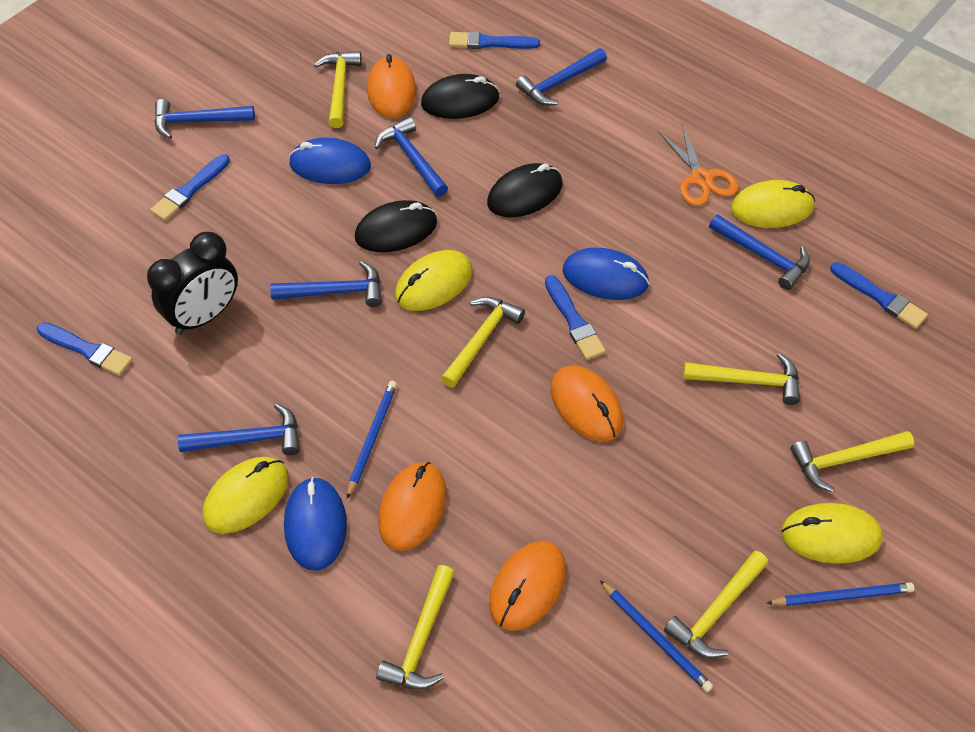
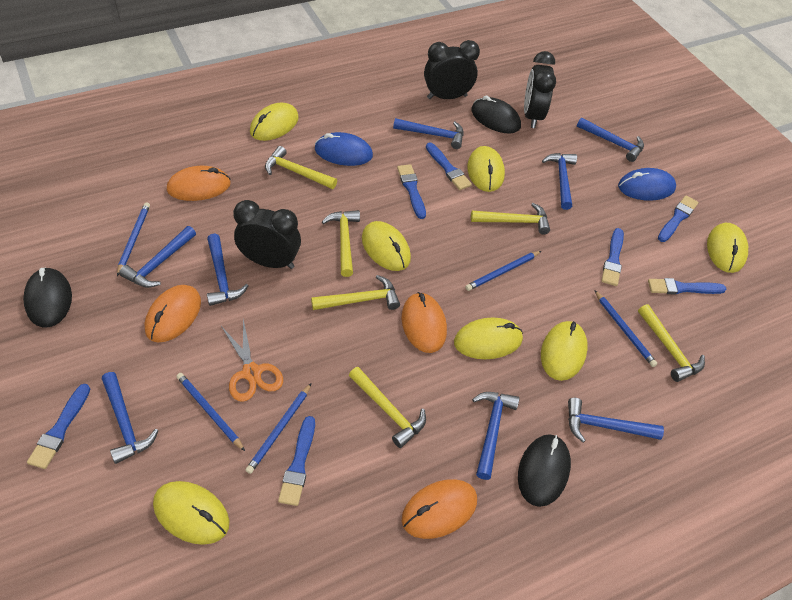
black clock: [147,232,238,335] = 1 -> [233,200,301,269] [424,40,480,99] [524,51,556,128] = 3
blue brush: [37,322,133,376] [150,154,230,221] [449,31,540,49] [545,275,606,360] [830,262,928,329] = 5 -> [27,384,90,469] [278,416,315,506] [397,164,426,219] [426,143,472,190] [601,228,624,286] [648,278,726,295] [658,196,699,242] = 7
blue hammer: [155,99,255,139] [178,403,300,455] [270,261,382,307] [375,117,448,197] [516,48,607,105] [709,214,810,290] = 6 -> [102,372,159,464] [119,226,196,288] [207,233,249,306] [393,118,464,149] [472,392,520,480] [542,153,577,210] [568,398,664,443] [577,117,644,162] = 8
blue mouse: [284,477,347,571] [289,138,371,184] [563,248,650,300] = 3 -> [315,132,373,166] [618,168,676,201] = 2
blue pencil: [347,381,397,499] [600,580,713,692] [767,582,914,606] = 3 -> [117,202,150,276] [176,373,245,451] [245,384,311,474] [465,251,541,291] [594,290,657,367] = 5
yellow mouse: [202,457,289,534] [395,250,473,311] [731,180,815,228] [781,503,883,564] = 4 -> [153,481,229,545] [250,102,299,141] [362,221,411,271] [454,317,523,359] [467,146,505,192] [541,321,588,381] [707,223,748,273] = 7

